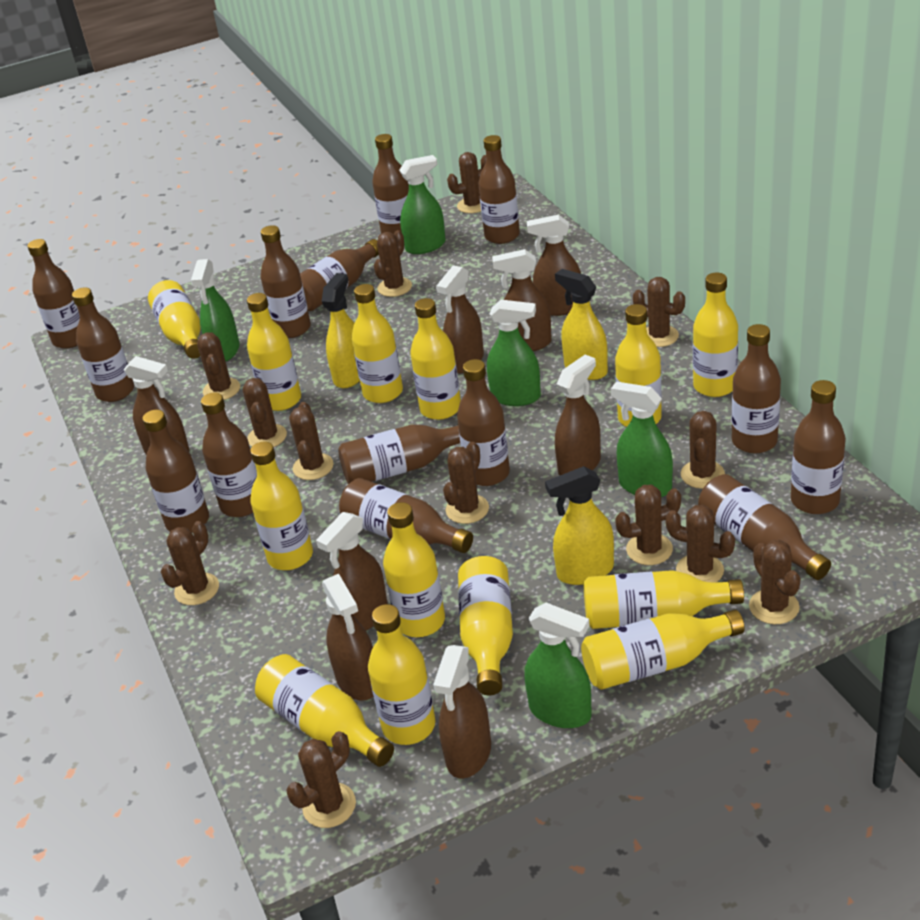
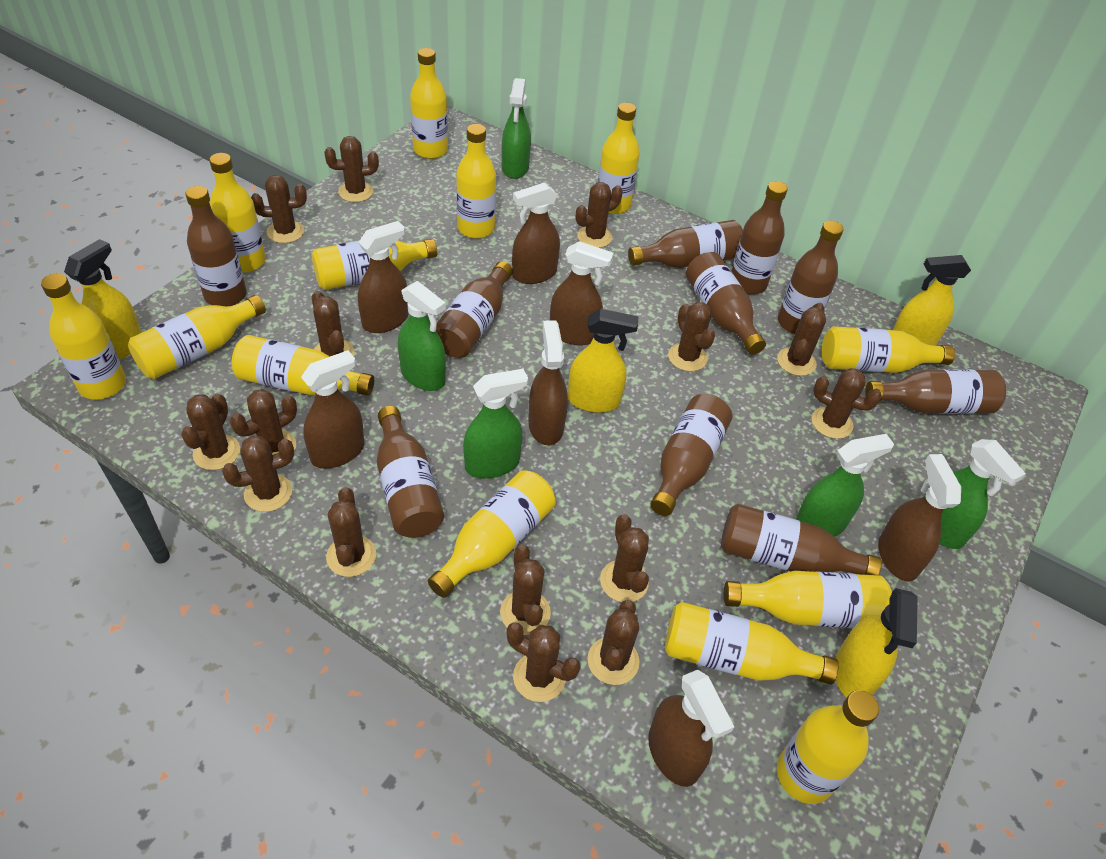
brown bottle: [27,239,80,349] [72,287,134,402] [142,410,209,533] [201,392,257,517] [260,225,311,338] [300,239,379,311] [338,425,460,484] [339,478,473,553] [372,134,409,234] [457,359,510,486] [478,135,520,244] [698,474,831,580] [732,324,781,453] [791,380,846,514] = 14 -> [185,186,247,306] [377,406,444,538] [436,261,513,358] [628,220,743,268] [650,394,732,516] [686,252,766,355] [721,504,882,575] [731,181,788,295] [778,221,844,334] [865,369,1006,414] = 10
brown cactus: [161,521,219,605] [197,333,240,400] [243,378,287,447] [286,731,356,828] [289,402,334,480] [374,230,412,297] [443,442,489,524] [447,152,486,213] [615,485,681,565] [633,277,685,347] [665,505,735,582] [681,411,725,489] [749,540,801,624] = 13 -> [181,393,240,470] [222,436,294,512] [230,389,297,455] [251,175,307,243] [312,291,354,356] [324,136,379,202] [326,487,376,577] [500,544,551,635] [506,622,581,702] [576,182,623,248] [587,600,640,685] [600,514,649,602] [668,302,715,371] [777,303,826,376] [812,368,882,439] = 15
brown spray bottle: [124,356,189,455] [316,512,388,631] [322,574,374,701] [433,645,491,779] [436,265,484,374] [492,249,552,351] [527,214,581,316] [555,355,601,475] = 8 -> [301,350,364,468] [358,221,409,333] [512,182,560,284] [528,320,568,445] [550,241,614,345] [648,670,734,787] [878,454,961,582] = 7
yellow spray bottle: [322,273,360,388] [545,466,614,585] [555,269,608,380] = 3 -> [64,239,142,360] [568,309,638,413] [836,588,918,698] [893,255,971,346] = 4

